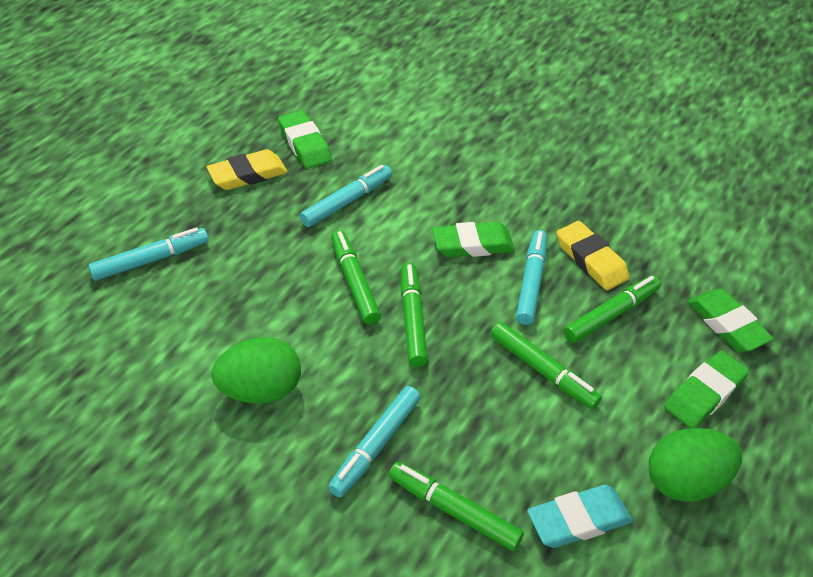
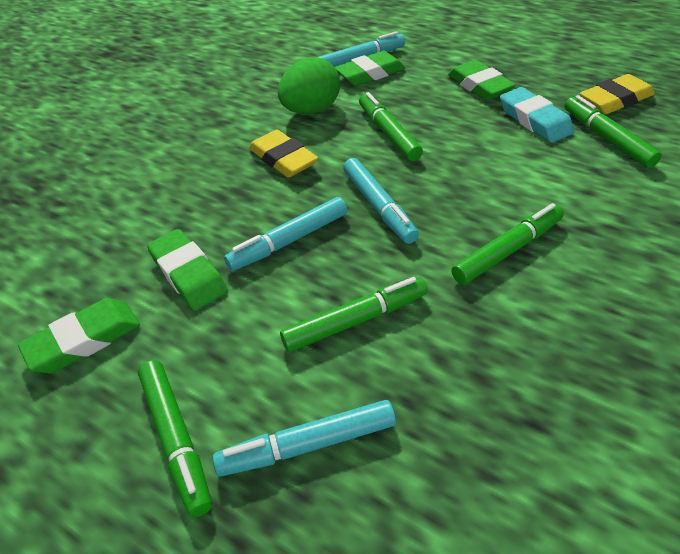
green egg: [211,337,301,404] [649,428,742,502] = 2 -> [278,57,340,114] = 1

